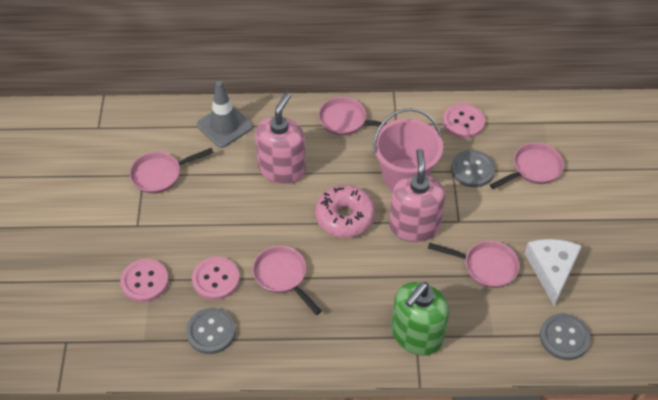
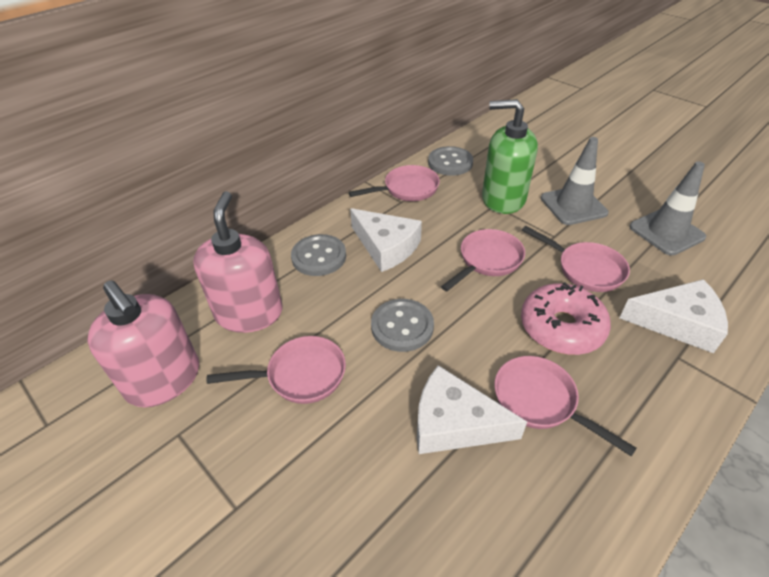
grey traffic cone: [197,81,253,148] = 1 -> [541,137,608,225] [629,161,706,256] = 2
pink bucket: [373,108,443,191] = 1 -> none = 0
pink button: [120,259,169,302] [192,257,240,300] [443,103,485,138] = 3 -> none = 0
white cheese: [525,239,582,307] = 1 -> [350,208,422,272] [417,365,527,454] [619,279,728,353] = 3

